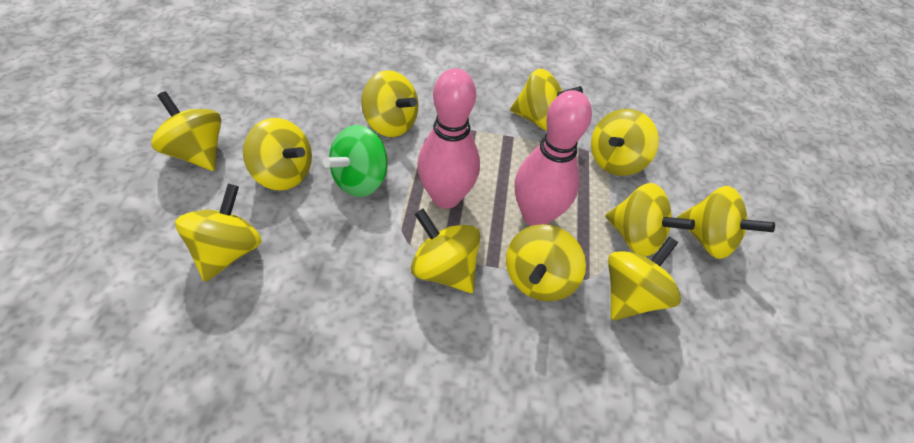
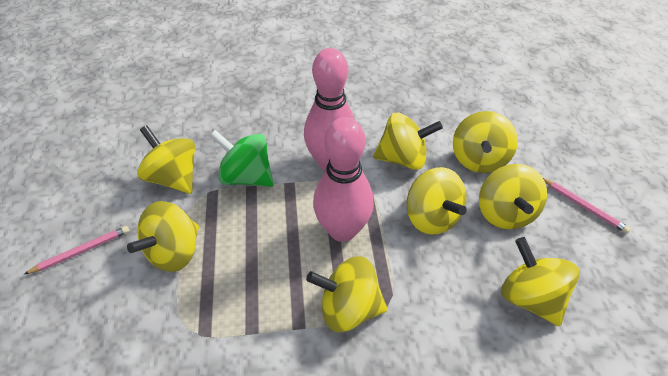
pink pencil: none = 0 -> [23,226,129,275] [543,178,631,234] = 2
yellow spinning top: [151,91,221,171] [175,184,262,282] [243,118,312,190] [362,70,418,137] [411,209,481,293] [506,224,586,301] [510,69,583,131] [591,109,659,176] [605,183,695,257] [608,237,681,320] [677,186,775,259] = 11 -> [127,201,199,272] [137,125,195,194] [306,256,388,332] [373,113,443,170] [406,167,467,235] [453,111,518,173] [479,164,547,229] [501,237,579,326] = 8

